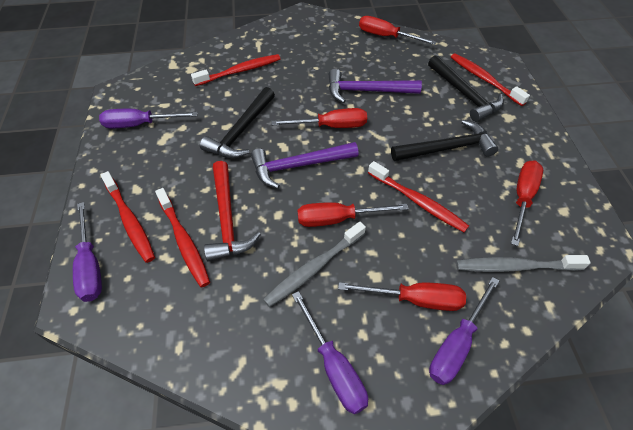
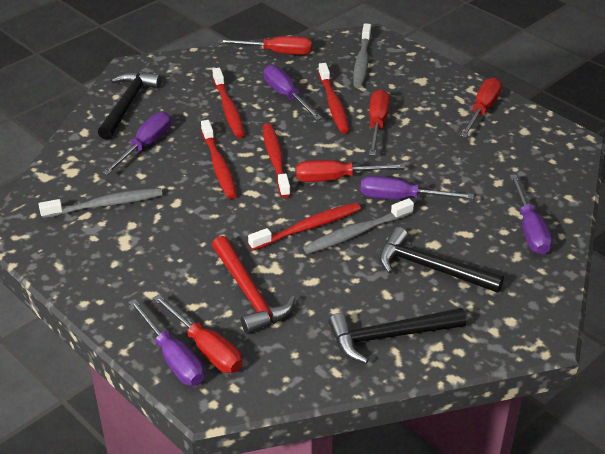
grey toothbrush: [263,222,366,307] [456,255,591,272] = 2 -> [39,188,163,218] [303,198,414,254] [353,23,371,88] = 3
purple hammer: [251,142,359,189] [329,69,422,103] = 2 -> none = 0
purple screwdriver: [73,202,102,302] [99,109,198,128] [292,291,368,414] [429,277,499,385] = 4 -> [102,112,171,175] [128,299,204,386] [263,65,322,120] [360,176,474,199] [510,174,552,255] = 5

